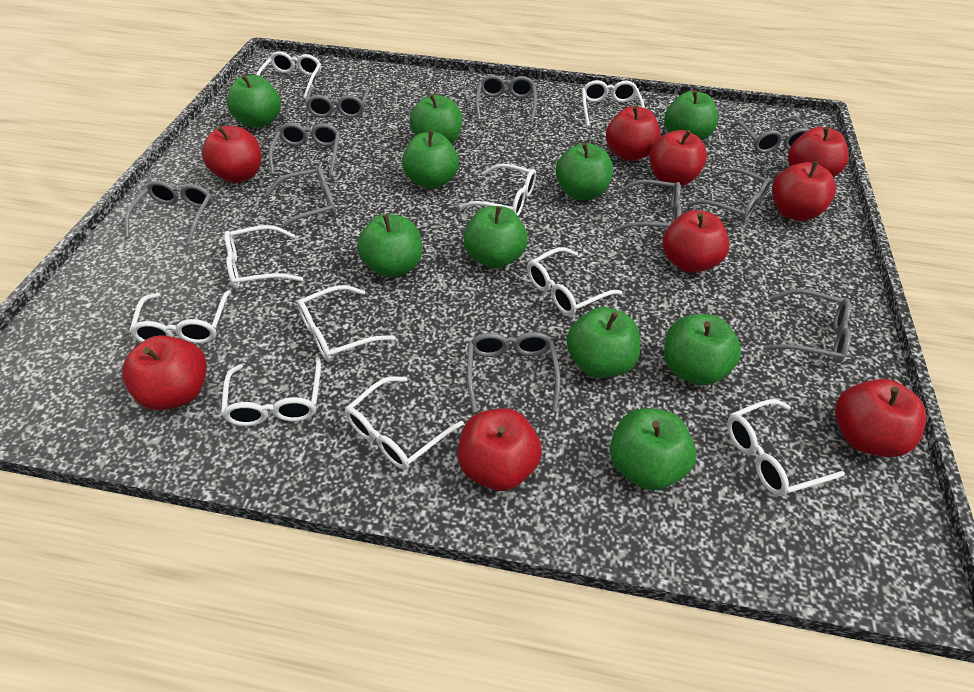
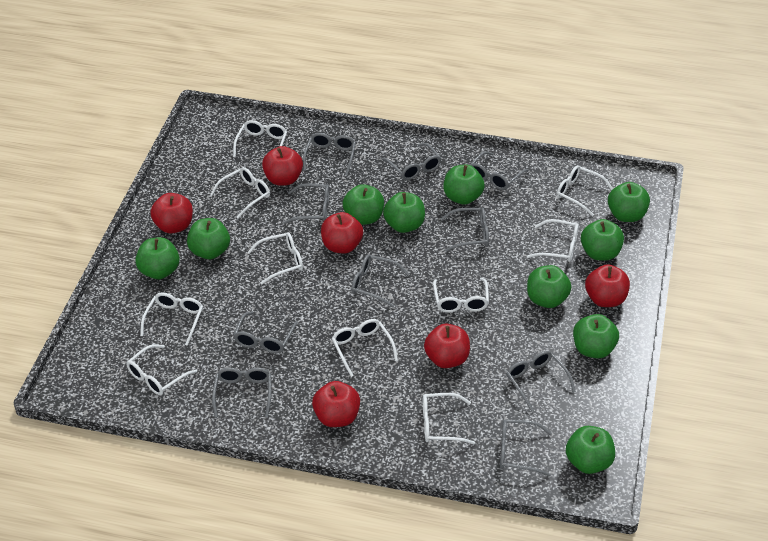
red apple: [122,335,207,410] [202,126,261,183] [458,409,542,491] [606,106,660,161] [649,130,707,186] [663,210,729,273] [772,161,836,221] [788,126,849,177] [835,379,926,457] = 9 -> [150,193,193,233] [262,146,303,186] [312,381,360,427] [321,212,363,253] [424,323,470,368] [585,264,630,307] = 6

